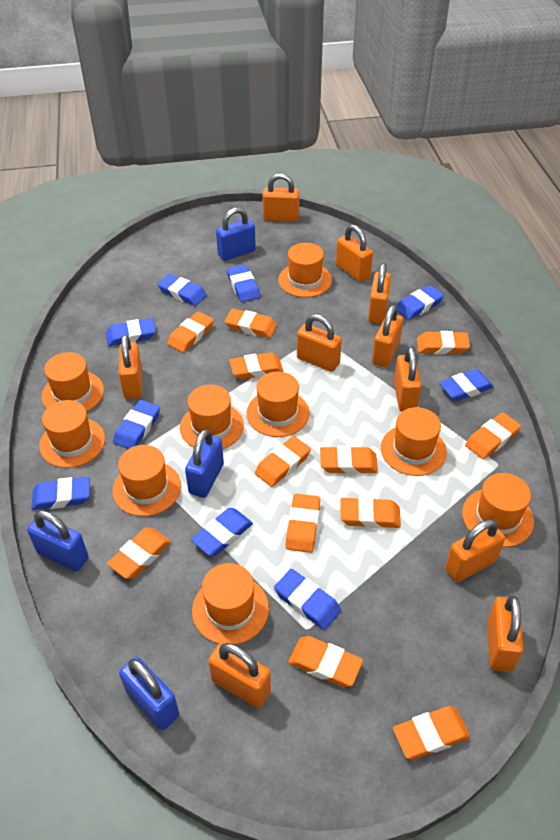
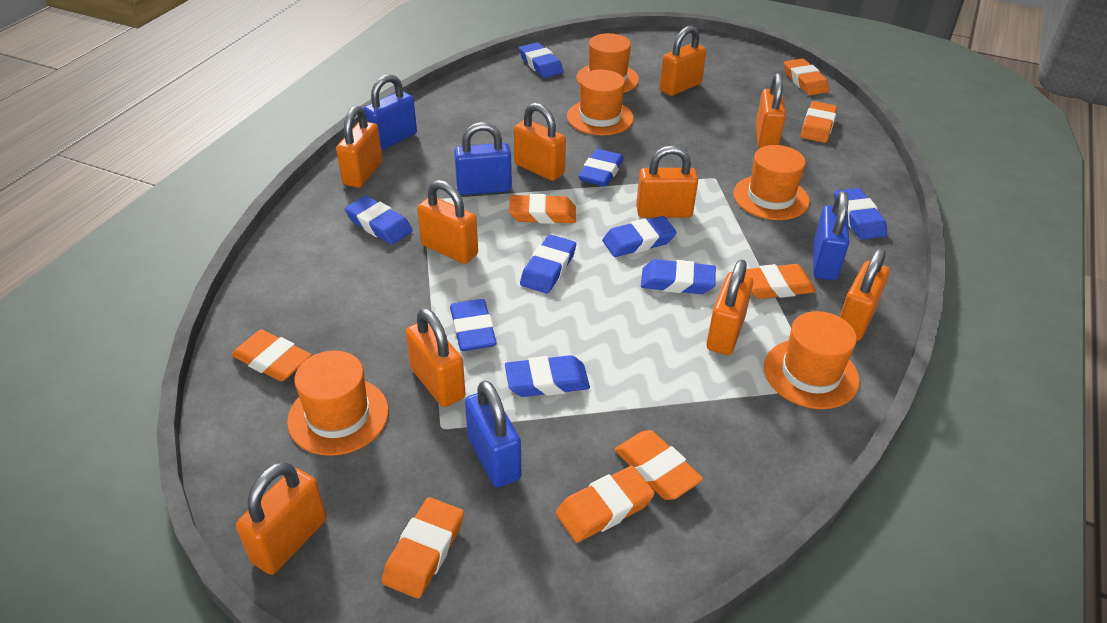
orange eraser: [107,528,171,579] [167,312,214,353] [225,309,277,338] [229,352,284,380] [255,436,311,487] [285,494,320,553] [288,636,363,687] [320,446,378,474] [340,497,401,528] [393,706,471,760] [417,331,470,354] [465,413,521,459] = 12 -> [232,330,312,382] [382,497,464,599] [509,194,576,224] [556,466,655,543] [615,430,703,500] [745,264,816,299] [784,59,829,95] [801,101,837,143] = 8
orange hat: [39,400,105,468] [42,352,104,412] [112,445,181,516] [180,385,244,449] [192,563,269,645] [246,372,310,437] [278,243,332,297] [381,407,447,476] [462,473,534,547] = 9 -> [287,351,389,456] [567,70,634,135] [576,33,639,93] [733,145,810,220] [764,311,860,409] = 5

